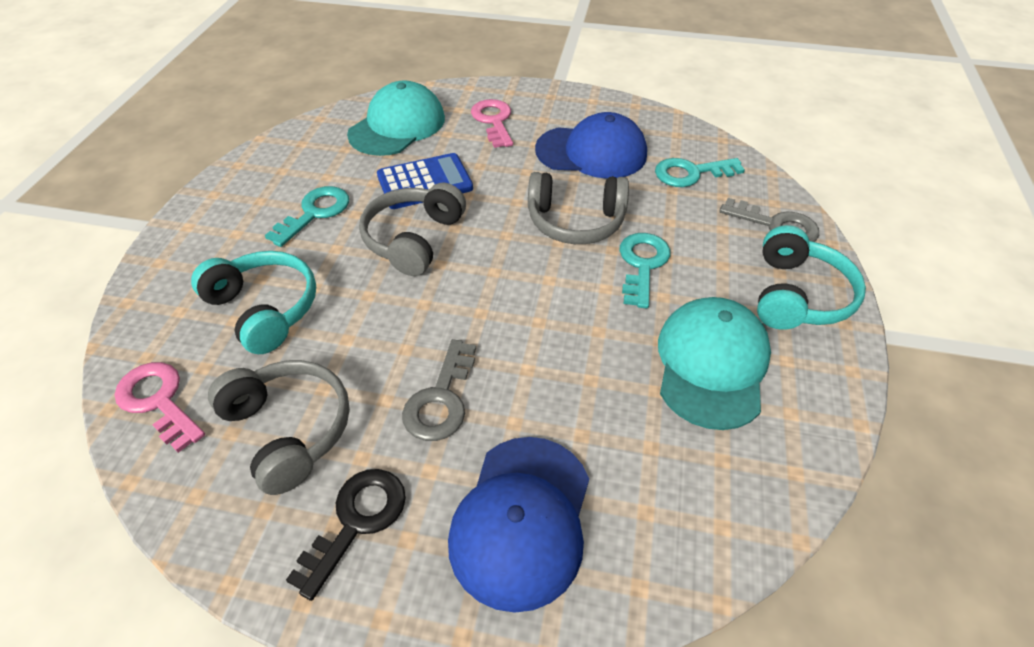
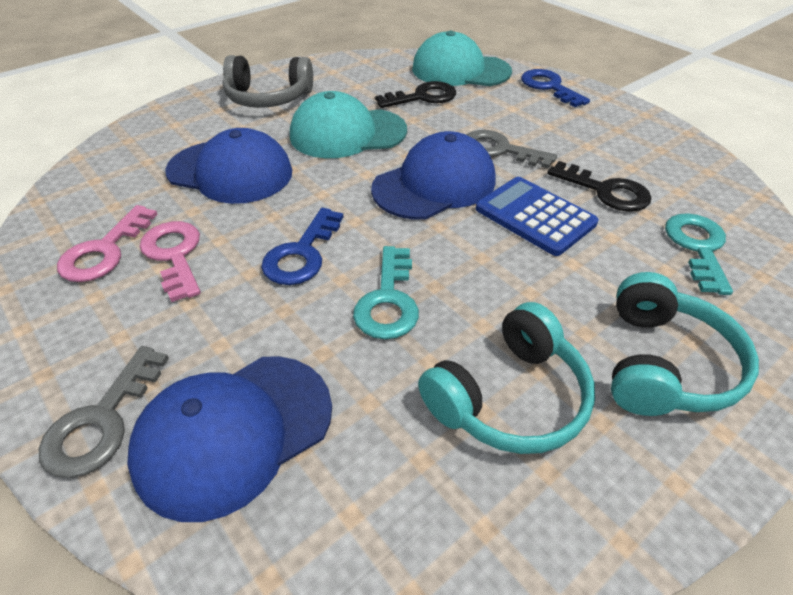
black key: [286,469,406,601] = 1 -> [375,81,456,108] [547,161,651,212] = 2
blue cap: [448,437,589,613] [535,112,647,178] = 2 -> [127,356,332,522] [165,128,292,204] [371,131,496,220] = 3
blue key: none = 0 -> [261,208,343,285] [521,69,590,107] = 2
grey headphones: [208,360,350,495] [359,183,466,276] [528,172,629,244] = 3 -> [223,55,313,108] = 1
turquoise key: [265,186,349,247] [619,233,670,308] [655,158,745,187] = 3 -> [353,246,419,339] [665,213,733,295] = 2

